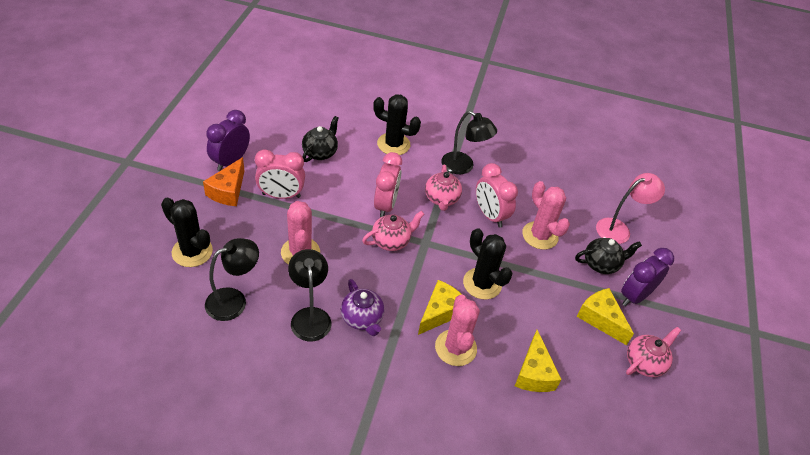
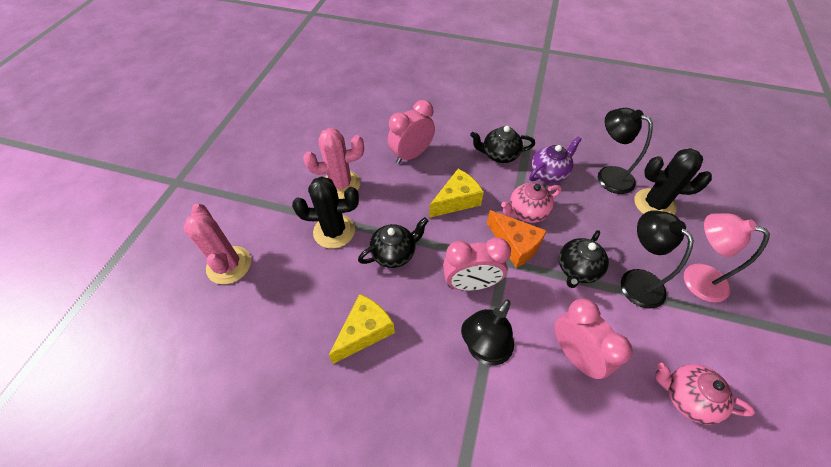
black cactus: [161,197,213,267] [373,94,421,155] [463,228,513,300] = 3 -> [292,176,359,249] [634,148,712,215] = 2
black teapot: [302,116,339,162] [575,238,642,274] = 2 -> [358,217,429,268] [470,126,535,163] [559,230,609,288] = 3
pink cactus: [281,201,320,265] [435,295,480,366] [522,181,570,250] = 3 -> [184,203,251,284] [303,128,364,199] = 2
pink teapot: [362,211,425,251] [425,165,462,211] [626,327,681,377] = 3 -> [501,183,562,223] [655,363,755,425] = 2
purple clock: [206,110,250,171] [621,248,674,306] = 2 -> none = 0
yellow cheese: [418,280,462,335] [515,330,562,392] [576,288,634,345] = 3 -> [329,294,395,364] [429,169,484,218] = 2

